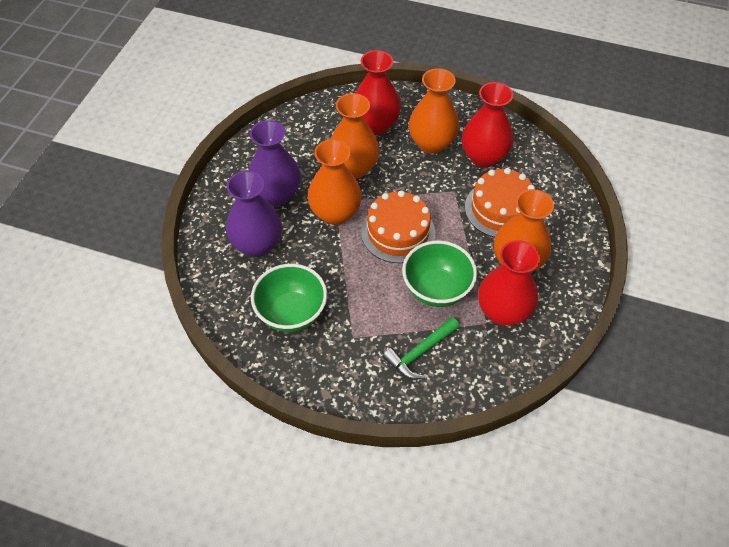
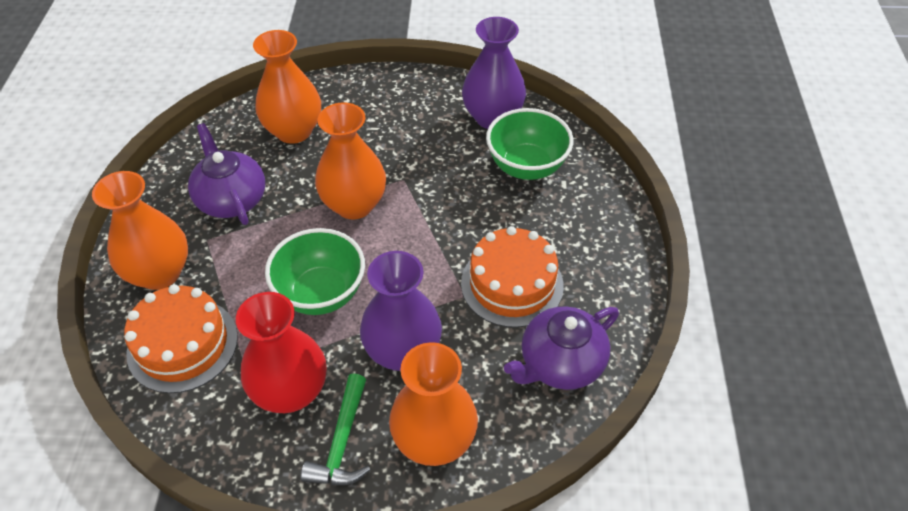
purple teapot: none = 0 -> [188,123,265,225] [504,306,619,390] = 2
red vase: [356,50,401,135] [462,82,513,168] [478,240,540,326] = 3 -> [236,292,326,413] = 1

